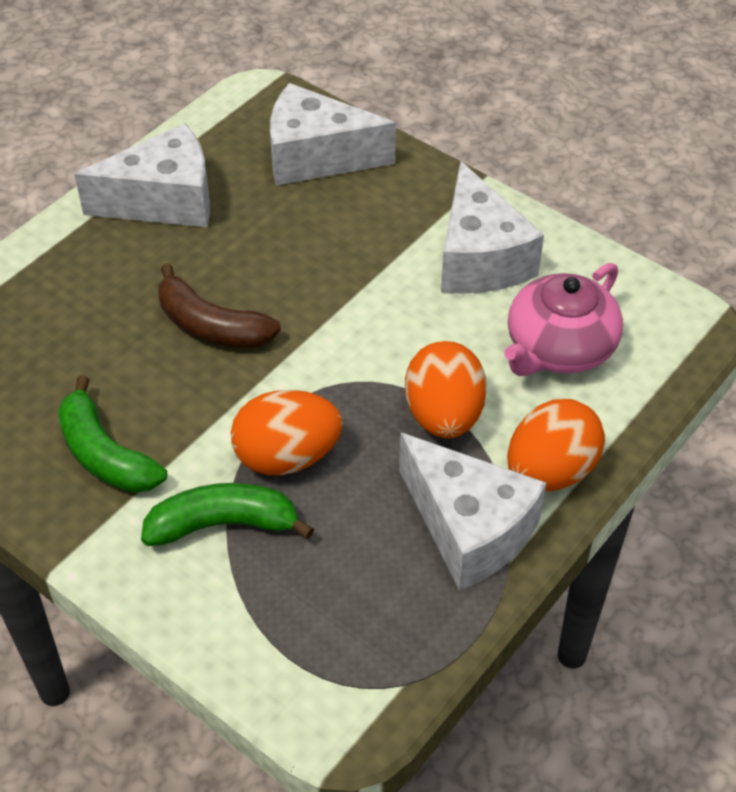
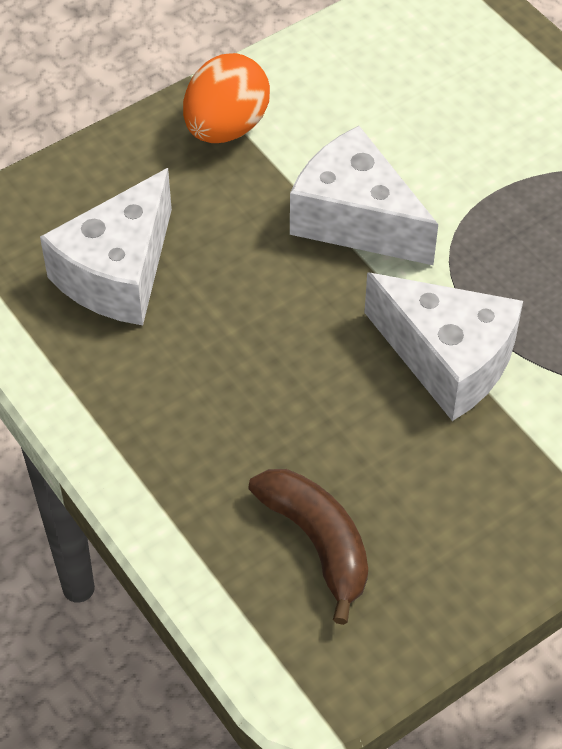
green banana: [58,375,167,493] [141,483,314,546] = 2 -> none = 0
orange egg: [231,390,342,475] [405,341,487,438] [507,399,605,491] = 3 -> [183,53,270,143] = 1
pink teapot: [504,263,623,376] = 1 -> none = 0
white cheese: [74,123,210,227] [270,83,396,185] [399,432,546,591] [441,161,544,294] = 4 -> [40,168,172,325] [290,126,438,265] [364,273,523,421] = 3

